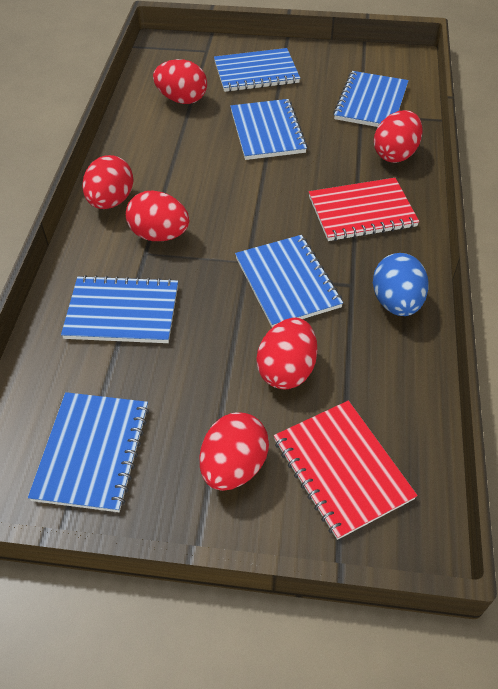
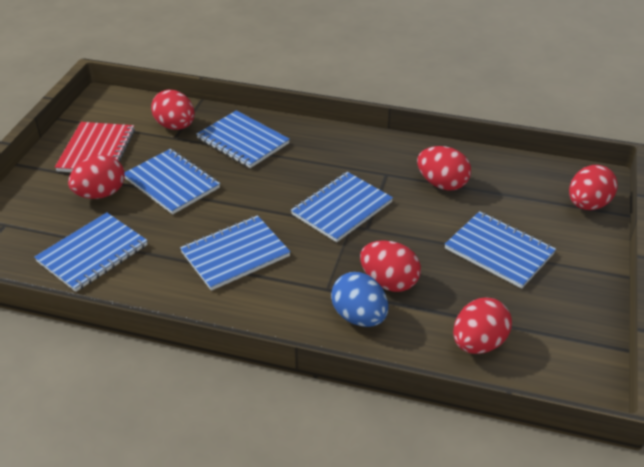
red notebook: [274,401,418,540] [309,178,419,241] = 2 -> [55,122,135,172] = 1

